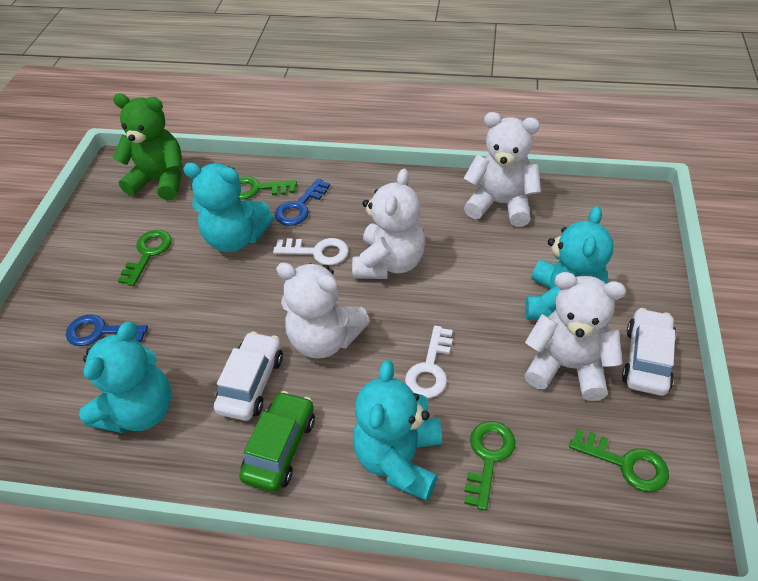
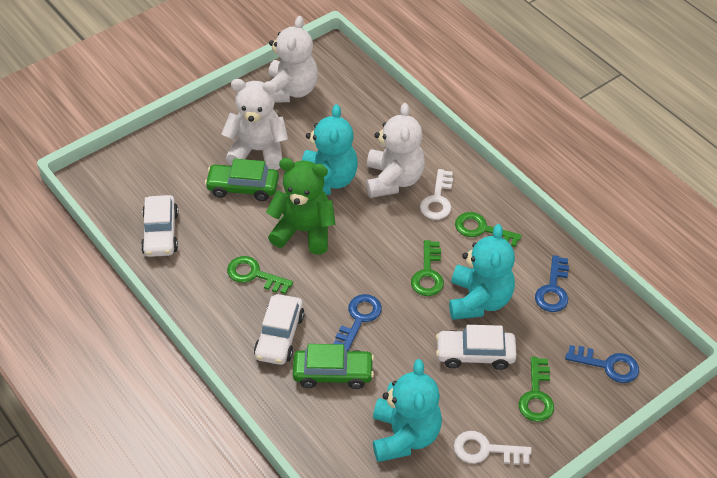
blue key: [66,315,148,346] [275,178,330,226] = 2 -> [333,294,382,351] [535,255,569,312] [565,345,639,383] = 3
green car: [239,391,315,492] = 1 -> [205,159,279,201] [293,344,374,389] = 2
turquoise teddy bear: [79,321,171,433] [183,163,274,252] [353,360,442,501] [525,206,613,320] = 4 -> [302,104,358,195] [373,359,442,462] [449,224,515,320] = 3
white car: [214,331,283,421] [622,308,676,396] = 2 -> [141,195,179,257] [254,294,305,365] [436,325,517,370] = 3
white teddy bear: [276,262,370,359] [352,169,425,279] [463,112,541,227] [524,272,626,401] = 4 -> [222,79,288,170] [268,16,318,103] [366,103,425,198] = 3

